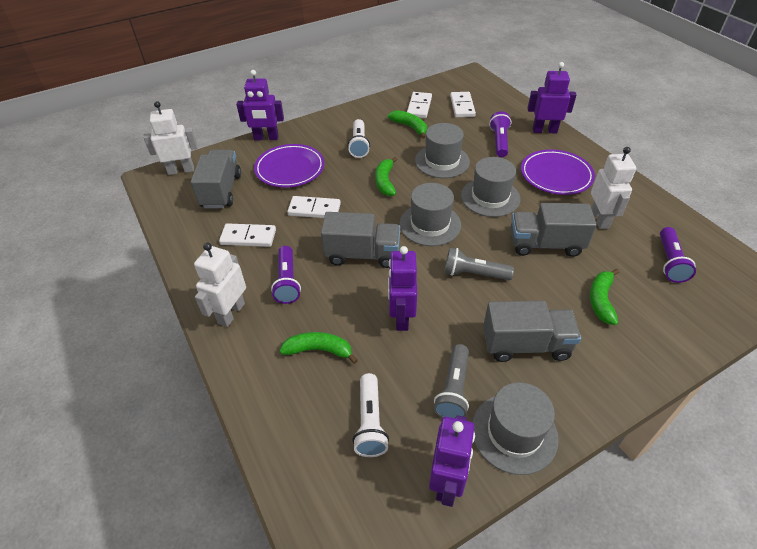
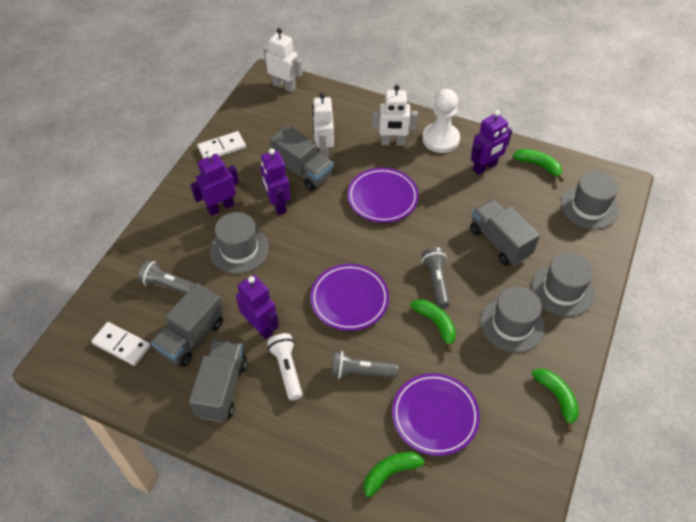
grey flashlight: [434,344,469,418] [444,248,514,280] = 2 -> [138,260,196,294] [332,351,398,379] [422,247,450,308] = 3
purple flashlight: [271,246,301,304] [489,111,511,157] [660,227,696,283] = 3 -> none = 0
purple plate: [254,144,325,188] [521,149,595,195] = 2 -> [310,264,389,331] [347,168,419,223] [392,373,480,456] = 3
white domino: [219,223,276,247] [287,196,341,218] [407,92,432,118] [450,92,476,117] = 4 -> [91,322,150,366] [197,131,246,159] = 2
white flashlight: [348,119,370,158] [352,373,389,457] = 2 -> [267,333,302,401] = 1
white pawn: none = 0 -> [422,89,460,153] = 1

